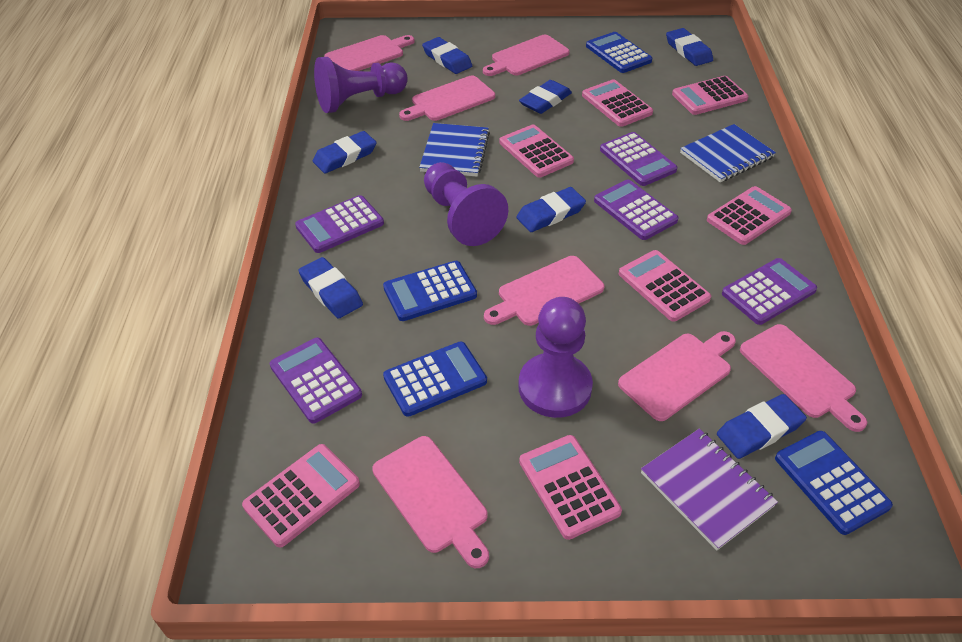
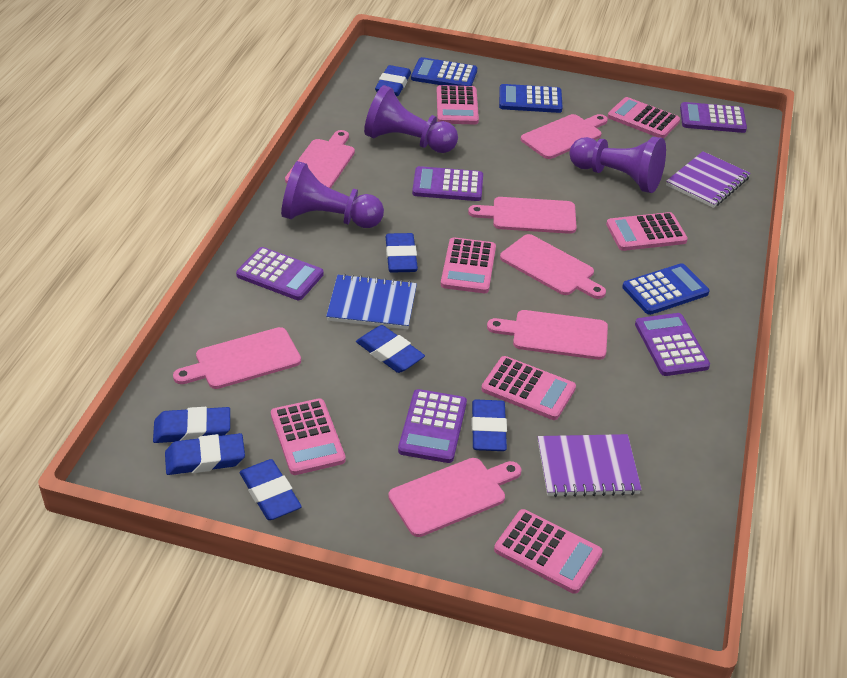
blue calculator: [383,261,477,321] [383,342,487,417] [586,32,652,73] [775,431,893,535] = 4 -> [411,57,477,86] [499,84,563,113] [622,263,710,315] = 3
blue notebook: [419,123,490,177] [680,124,776,182] = 2 -> [326,274,417,329] = 1
purple notebook: [641,428,778,550] = 1 -> [538,434,642,497] [666,151,750,208] = 2

